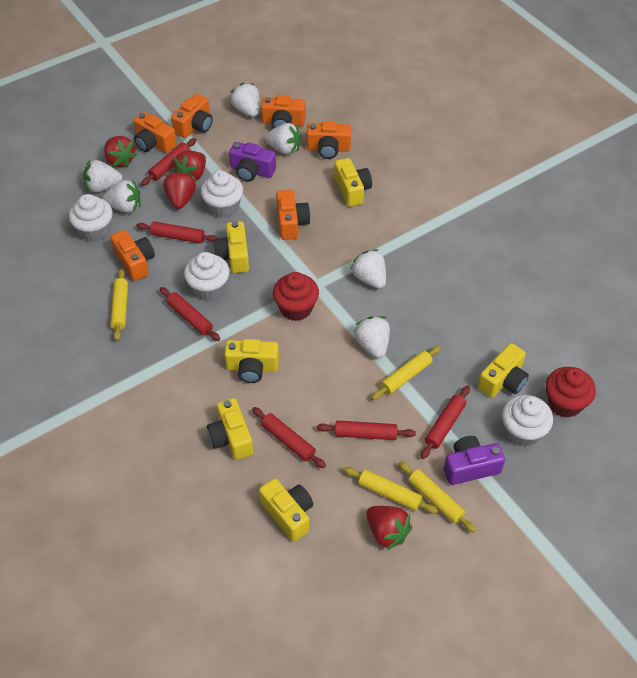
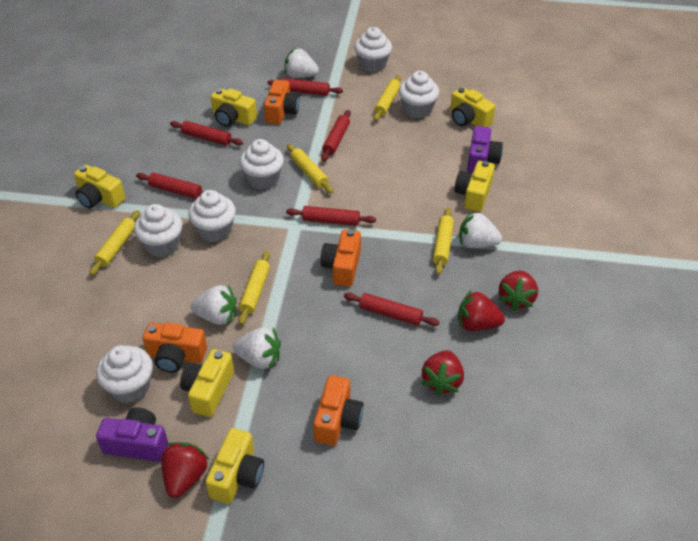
orange camera: [110,230,155,281] [133,112,177,153] [171,94,213,138] [261,95,306,129] [276,190,310,240] [307,121,351,159] = 6 -> [143,322,207,373] [264,80,300,124] [313,375,364,446] [320,229,361,286] = 4
red cupcake: [273,272,319,321] [546,367,596,418] = 2 -> none = 0
white cupcake: [69,194,113,242] [184,252,230,301] [201,171,243,218] [502,395,553,447] = 4 -> [96,345,153,403] [134,204,183,257] [188,190,236,242] [240,139,284,190] [354,27,392,73] [399,71,439,119] = 6
white strawberry: [83,160,122,192] [102,180,141,213] [230,83,260,117] [265,123,301,155] [350,249,386,289] [354,316,390,358] = 6 -> [191,285,237,325] [233,327,281,369] [284,48,319,78] [459,211,502,248] = 4
yellow rolling pin: [110,269,128,341] [344,467,438,514] [371,345,441,400] [399,461,476,533] = 4 -> [89,210,140,276] [238,251,270,325] [287,144,333,194] [373,75,401,121] [433,207,454,275] = 5

